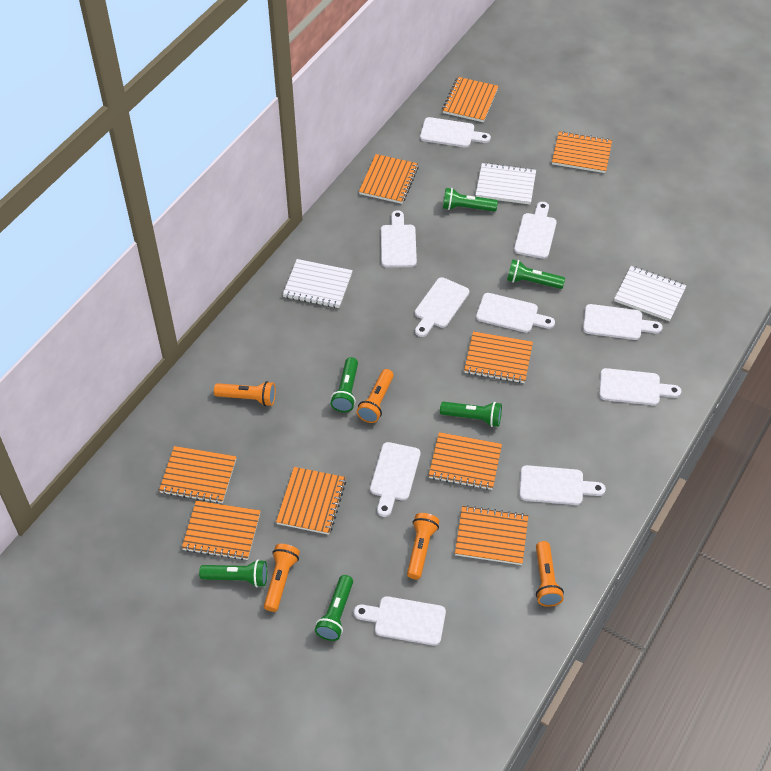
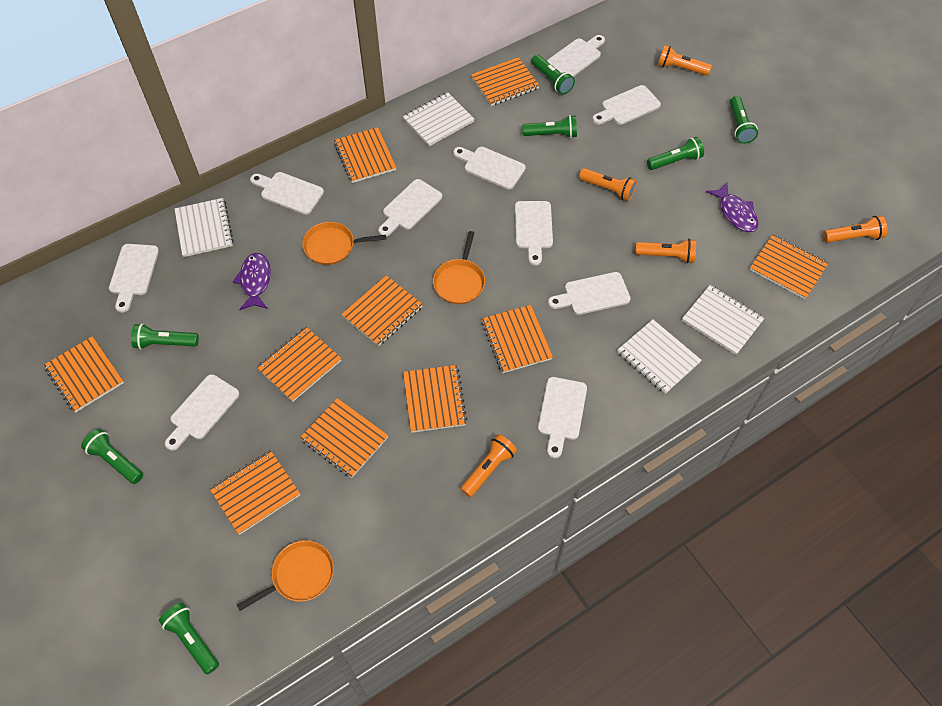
green flashlight: [199,559,267,587] [315,575,353,641] [331,357,358,412] [440,402,502,427] [443,188,498,212] [507,259,565,289] = 6 -> [81,429,143,484] [131,323,199,349] [159,603,219,675] [522,115,577,138] [531,55,575,95] [647,137,704,170] [730,96,758,144] = 7
orange notebook: [159,446,236,504] [182,501,260,560] [276,467,346,535] [359,154,419,204] [428,432,502,490] [442,77,498,122] [455,505,528,565] [464,331,533,383] [552,131,612,173] = 9 -> [44,336,124,413] [210,451,300,535] [257,327,342,402] [300,398,388,478] [334,127,396,183] [341,275,423,346] [403,365,467,433] [471,57,540,106] [482,305,553,373] [750,234,829,299] = 10
orange pan: none = 0 -> [237,540,334,611] [302,222,386,265] [433,231,485,304] = 3
purple fish: none = 0 -> [233,253,271,310] [706,182,758,232] = 2
white notebook: [283,259,353,308] [476,162,536,204] [614,266,686,321] = 3 -> [175,198,234,257] [403,92,474,146] [617,319,702,394] [682,285,765,355] = 4

